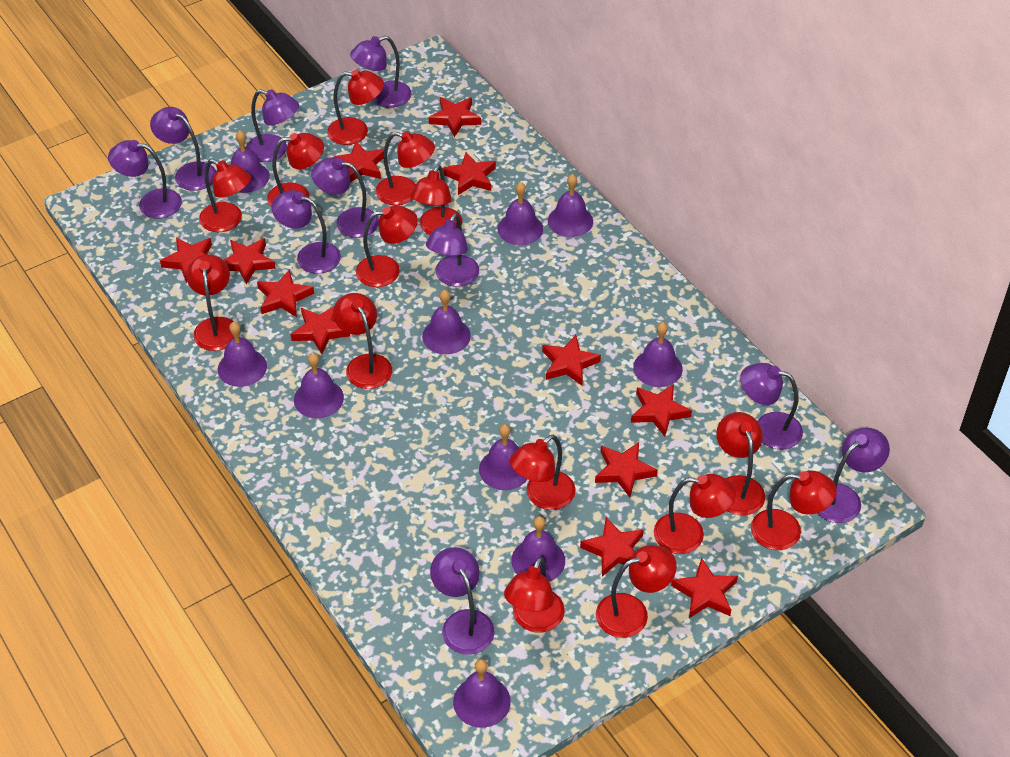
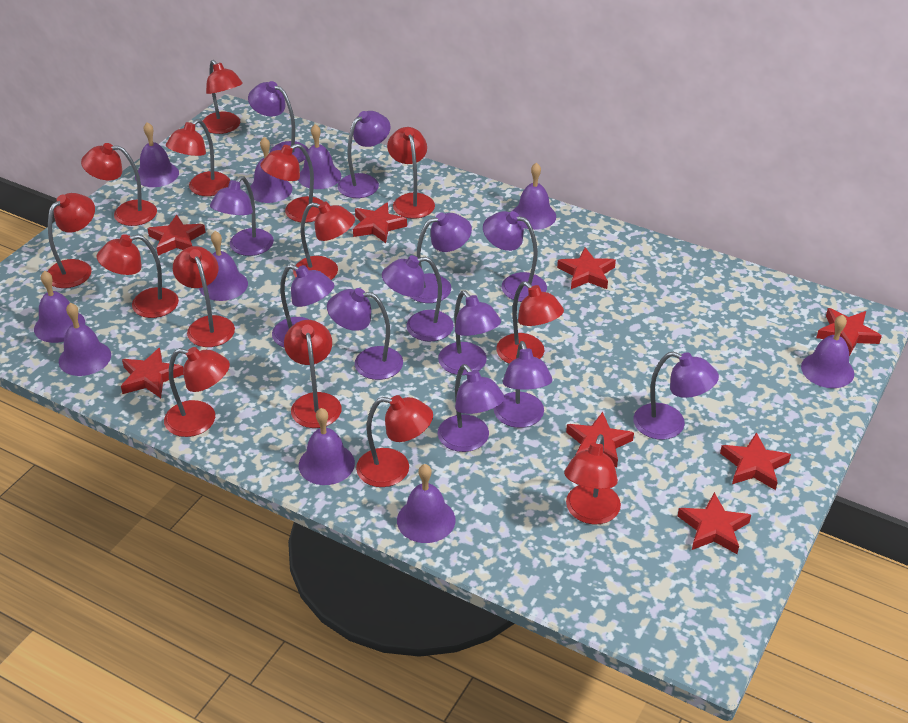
purple lamp: [108,140,182,219] [150,107,216,191] [246,89,299,162] [271,190,341,274] [311,157,379,238] [350,36,412,107] [426,213,479,287] [430,547,495,655] [740,363,803,450] [817,428,890,523] = 10 -> [210,176,274,256] [248,81,309,163] [272,264,334,348] [327,288,403,380] [337,111,390,198] [382,255,454,342] [410,213,472,303] [437,364,505,452] [438,290,501,375] [483,211,547,302] [494,341,553,428] [633,351,719,440] = 12
red star: [160,237,212,283] [224,238,276,284] [257,269,314,317] [291,307,350,354] [333,141,384,182] [429,97,481,137] [443,152,496,195] [542,335,601,386] [580,517,644,577] [595,442,658,497] [631,384,692,437] [671,558,738,618] = 12 -> [121,348,183,398] [147,215,206,256] [353,202,407,243] [557,247,616,289] [566,412,634,468] [678,492,751,554] [720,432,791,490] [816,308,882,356] = 8

